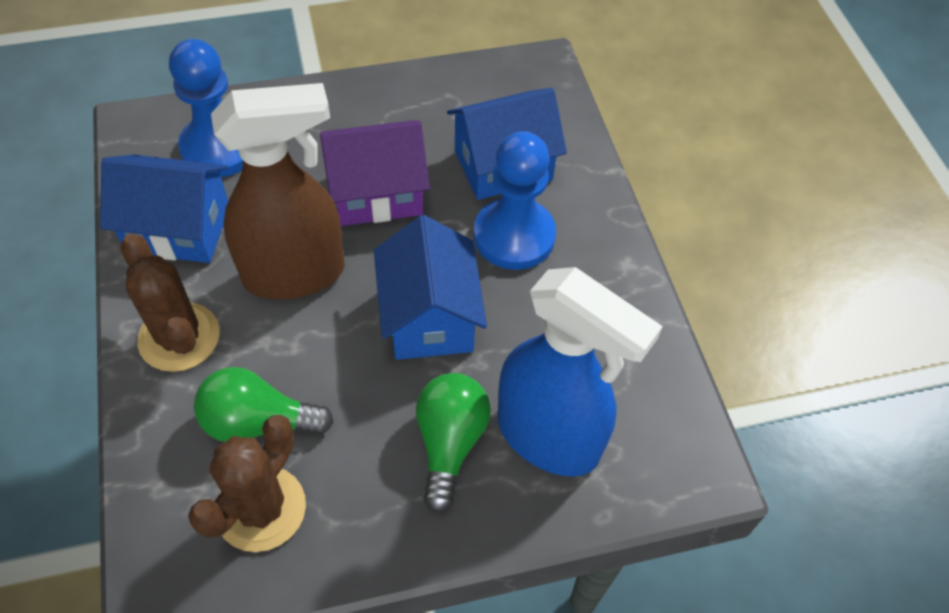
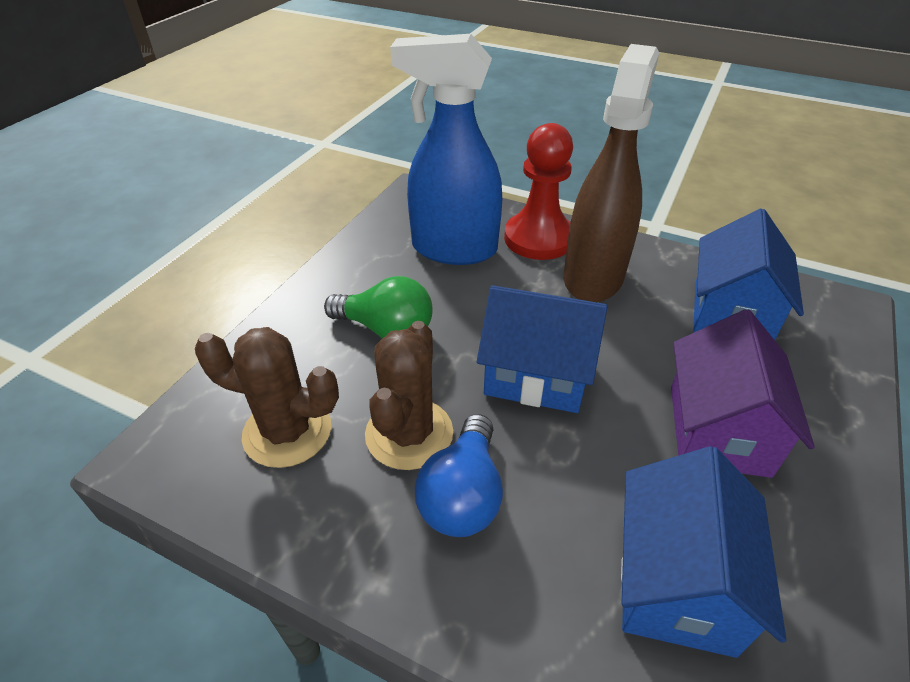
blue light bulb: none = 0 -> [415,414,503,537] = 1
blue pawn: [169,39,243,177] [474,131,556,270] = 2 -> none = 0
green light bulb: [194,367,334,442] [416,373,491,513] = 2 -> [324,276,433,338] = 1
red pawn: none = 0 -> [504,123,573,260] = 1

